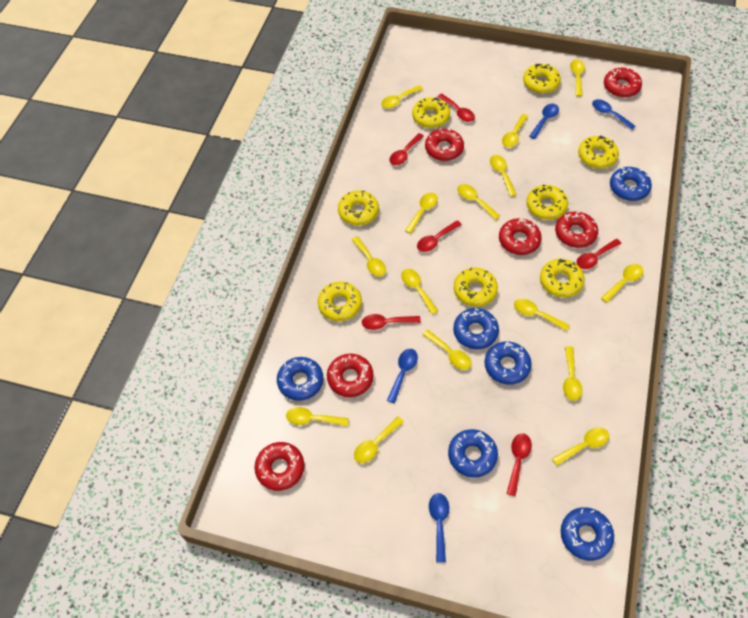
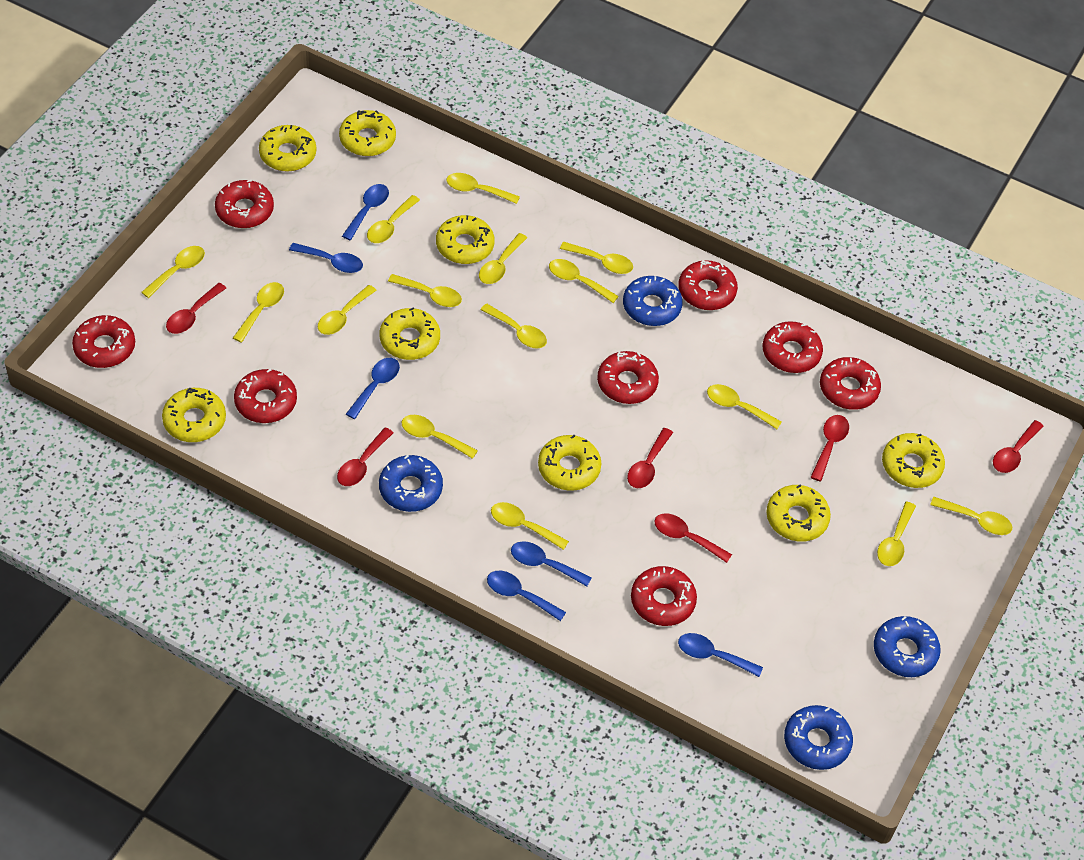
blue donut: [277,357,324,401] [448,429,498,478] [453,308,499,349] [484,341,532,385] [561,507,614,561] [610,167,652,201] = 6 -> [379,455,443,512] [623,276,683,326] [784,705,853,770] [874,616,941,677] = 4
blue spoon: [387,349,418,403] [429,493,449,562] [529,104,559,139] [592,99,636,130] = 4 -> [289,243,363,273] [342,184,389,240] [346,358,400,419] [487,570,566,621] [511,541,592,586] [678,633,763,677] = 6
red donut: [254,442,304,491] [327,354,374,397] [425,128,464,161] [499,218,542,255] [555,211,598,248] [604,68,642,97] = 6 -> [72,315,135,368] [215,180,274,228] [234,369,297,423] [597,351,659,404] [631,566,697,626] [678,260,738,310] [763,321,823,373] [820,357,881,410] = 8

